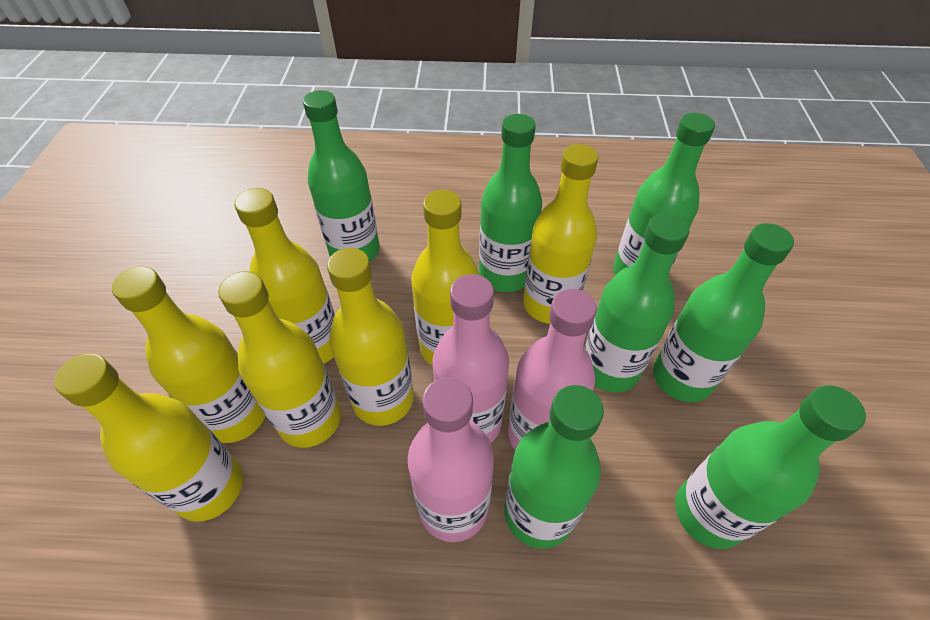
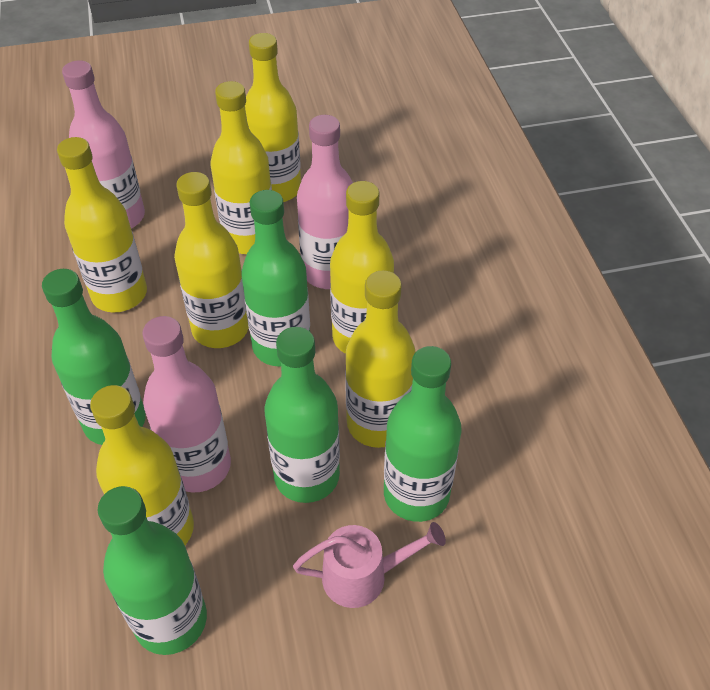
green bottle: [303,90,380,262] [479,114,542,292] [504,385,604,549] [585,213,690,393] [613,113,715,275] [653,223,794,402] [675,385,866,549] = 7 -> [42,269,146,445] [97,486,207,655] [241,190,310,367] [264,327,340,503] [384,346,462,522] = 5
pink watering can: none = 0 -> [293,522,446,608] = 1

